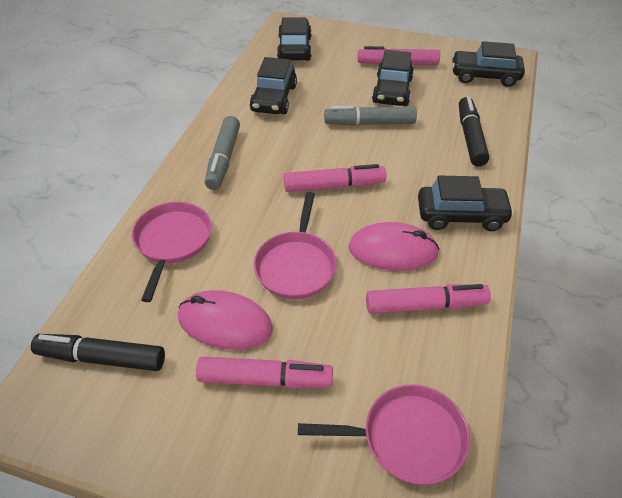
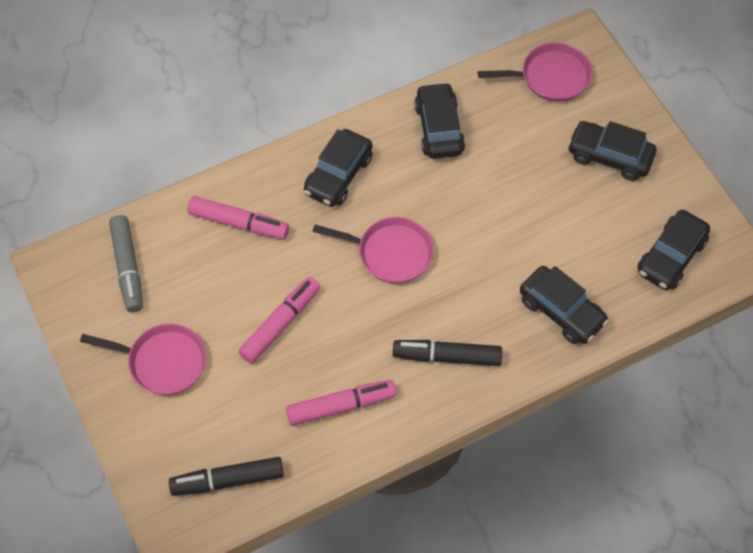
grey marker: [205,116,240,190] [324,106,417,126] = 2 -> [109,215,143,313] = 1
pink marker: [196,357,333,388] [284,164,386,192] [357,46,440,66] [366,284,491,314] = 4 -> [187,196,289,239] [238,277,320,364] [286,380,396,426] = 3
pink mouse: [178,290,273,350] [349,222,440,271] = 2 -> none = 0

